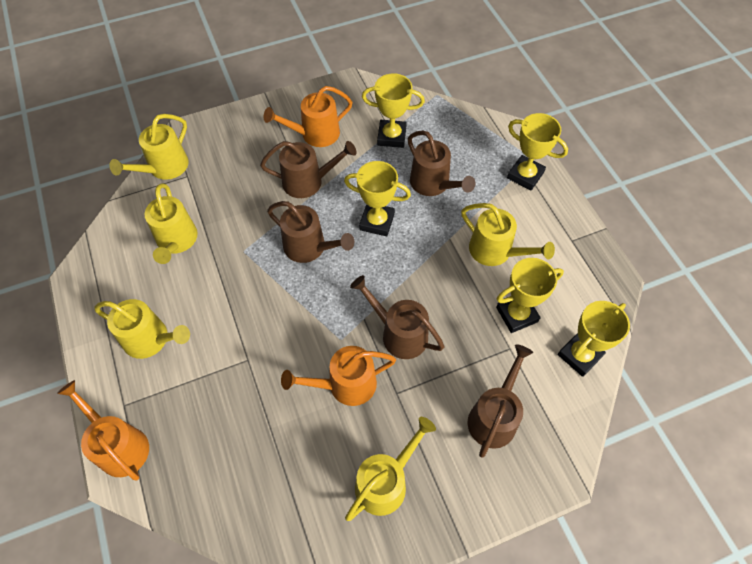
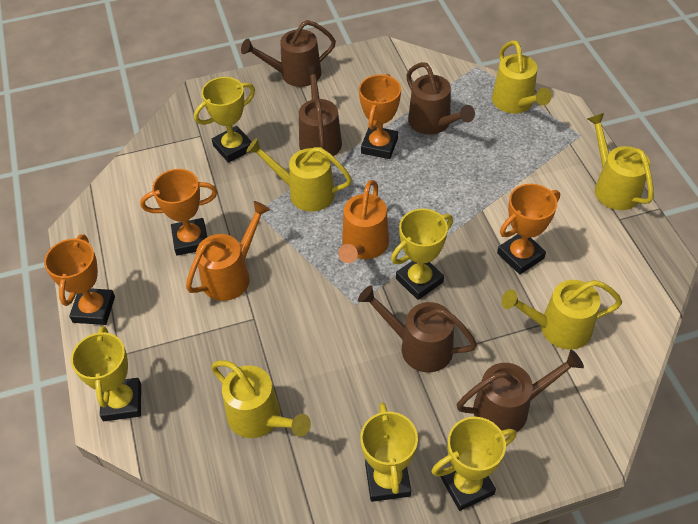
orange trophy: none = 0 -> [44,234,115,325] [140,169,217,256] [359,74,401,159] [497,184,560,274] = 4
orange watering can: [57,380,149,481] [264,86,353,147] [281,346,396,406] = 3 -> [186,201,270,301] [338,180,389,263] = 2

